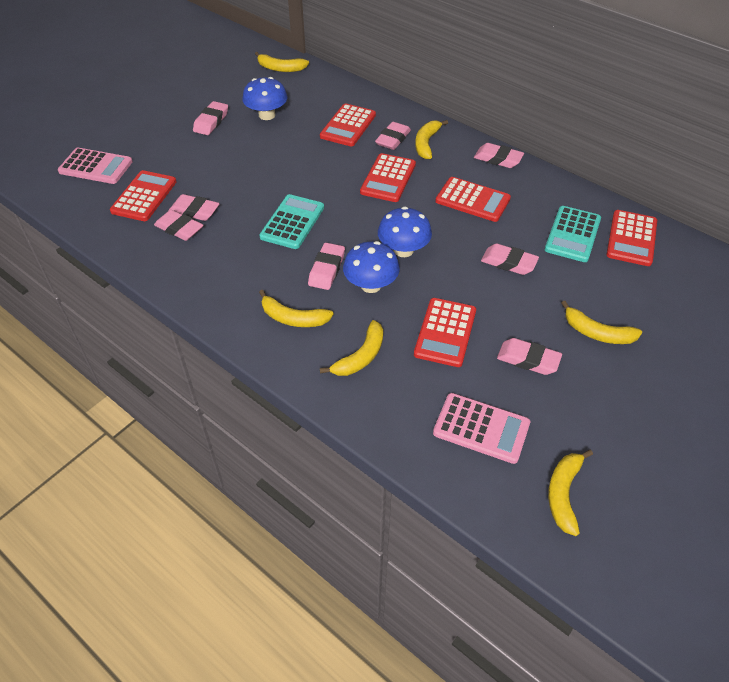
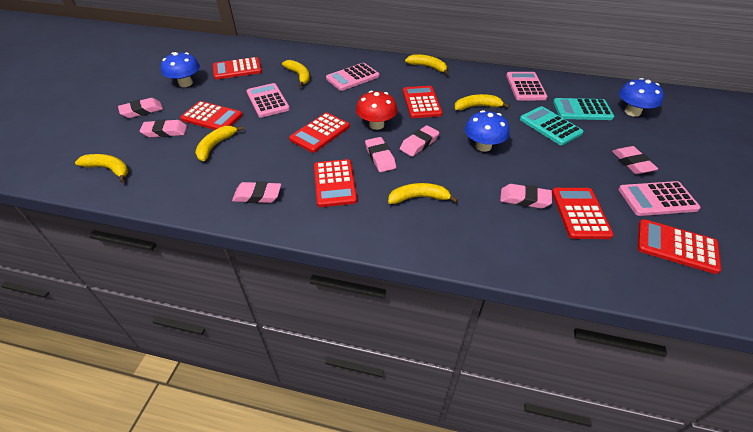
pink calculator: [58,148,133,184] [433,393,530,464] = 2 -> [246,83,290,118] [326,63,379,91] [506,72,548,100] [618,181,701,216] = 4
pink eraser: [154,210,203,241] [168,194,220,221] [193,101,228,135] [308,243,345,290] [375,122,411,150] [474,143,524,168] [481,243,539,275] [497,338,562,375] = 8 -> [118,98,163,118] [140,120,187,137] [232,181,281,203] [365,137,396,172] [400,125,439,157] [500,184,552,209] [612,146,658,174] = 7
red calculator: [110,170,176,221] [320,103,376,146] [360,153,416,202] [414,298,476,367] [435,177,511,222] [606,210,657,266] = 6 -> [180,101,243,130] [213,57,262,80] [289,113,350,153] [314,159,357,207] [403,86,443,118] [552,188,614,239] [638,219,721,274] = 7
red mushroom: none = 0 -> [356,91,397,130] = 1

